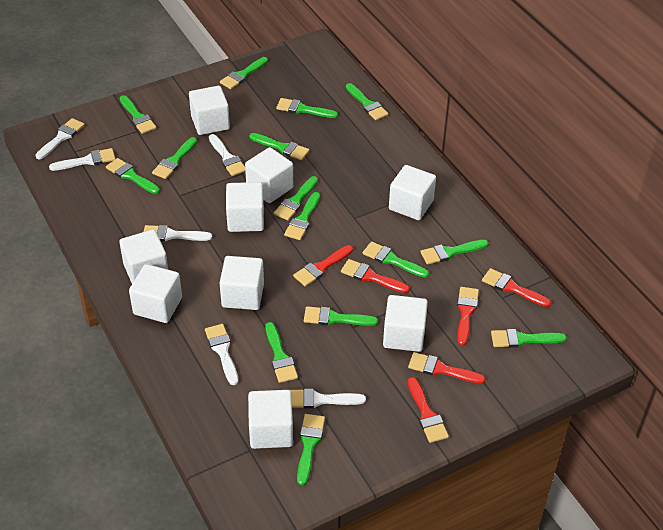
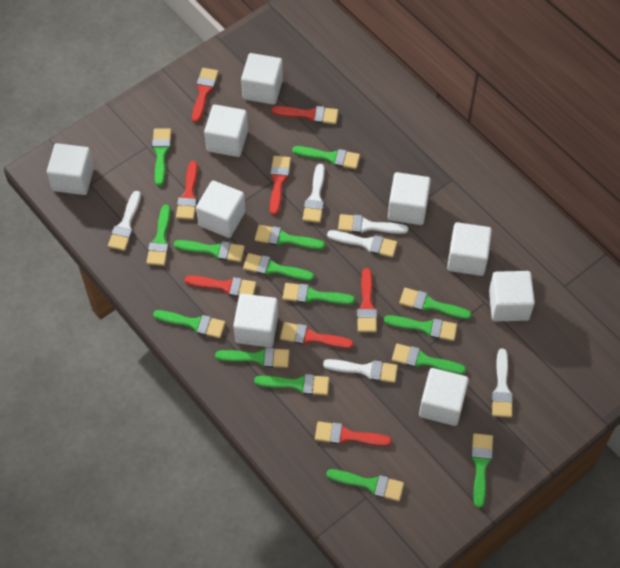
red brush: [293,245,353,286] [341,259,410,293] [408,352,485,384] [408,377,449,443] [457,287,479,346] [482,268,551,307] = 6 -> [176,161,198,220] [185,275,256,297] [192,68,219,123] [270,156,291,215] [272,106,338,124] [280,322,354,349] [315,421,392,446] [357,268,377,332] = 8

